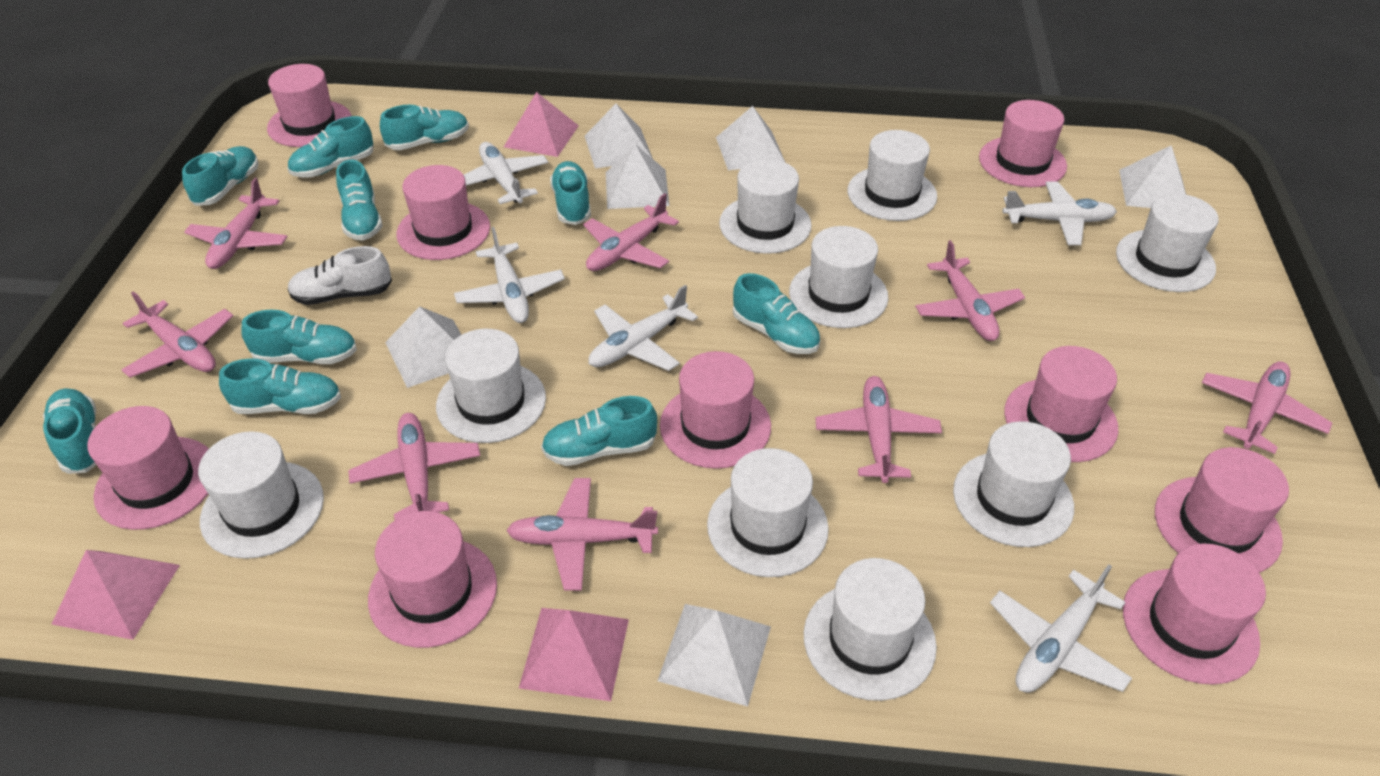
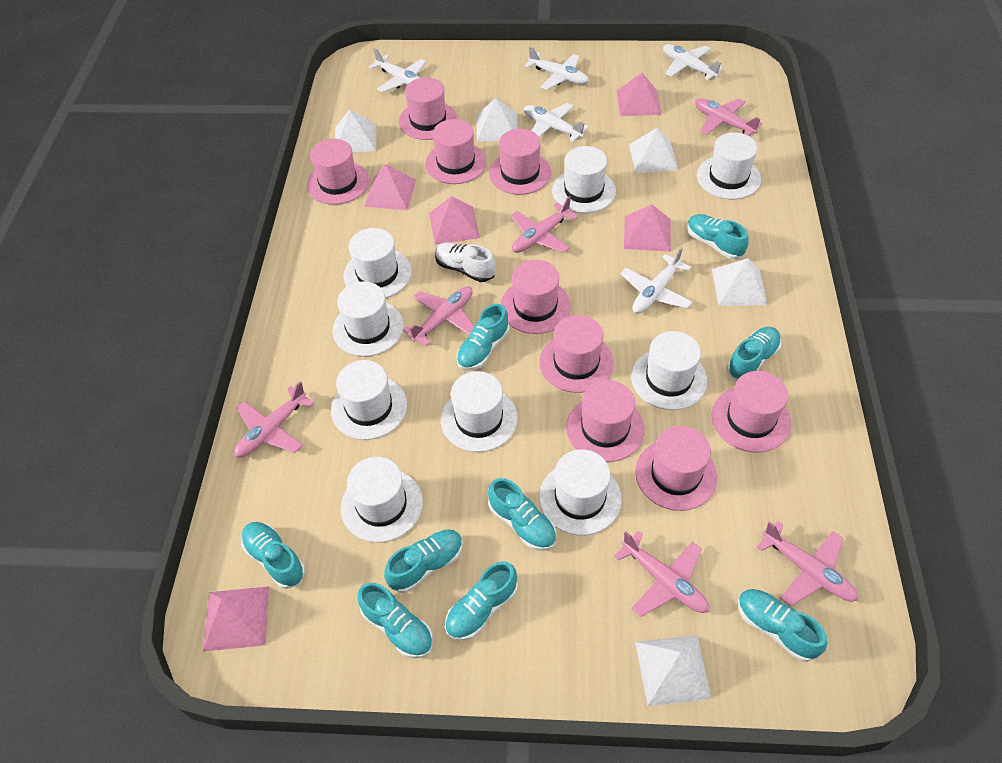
pink plane: [121,291,233,378] [184,178,288,269] [348,413,480,520] [506,478,658,591] [583,193,679,271] [815,376,942,483] [915,240,1025,341] [1202,361,1332,454] = 8 -> [234,381,314,457] [403,286,475,346] [511,196,578,253] [614,530,709,617] [695,98,762,136] [757,521,859,606] = 6
pink pyramid: [52,550,180,640] [504,92,579,157] [519,608,629,701] = 3 -> [203,586,269,651] [364,164,416,210] [429,196,480,245] [617,73,661,116] [624,204,671,252] = 5
turquoise shoe: [43,388,96,474] [182,146,259,206] [219,359,341,414] [241,310,357,364] [288,116,373,178] [336,159,383,240] [380,105,469,150] [541,396,657,466] [550,161,591,225] [733,273,820,354] = 10 -> [241,522,305,589] [357,582,433,658] [384,529,463,593] [445,561,518,640] [456,304,509,371] [488,478,556,551] [687,214,749,259] [727,327,781,380] [738,589,827,662] = 9
white pyramid: [385,306,461,388] [585,104,653,168] [606,144,669,209] [657,604,771,706] [716,106,786,170] [1119,145,1186,208] = 6 -> [335,109,376,153] [477,98,518,142] [629,127,678,173] [635,635,712,706] [712,258,768,306] = 5

